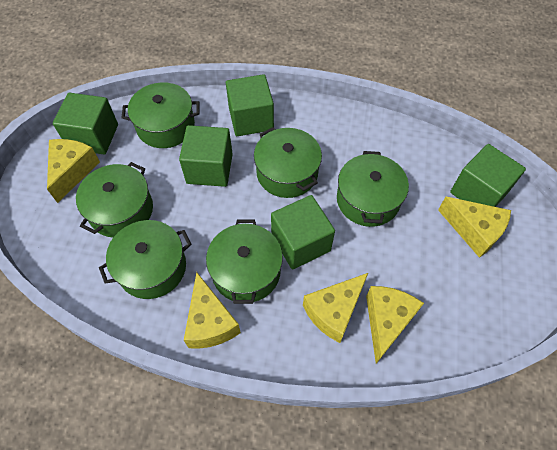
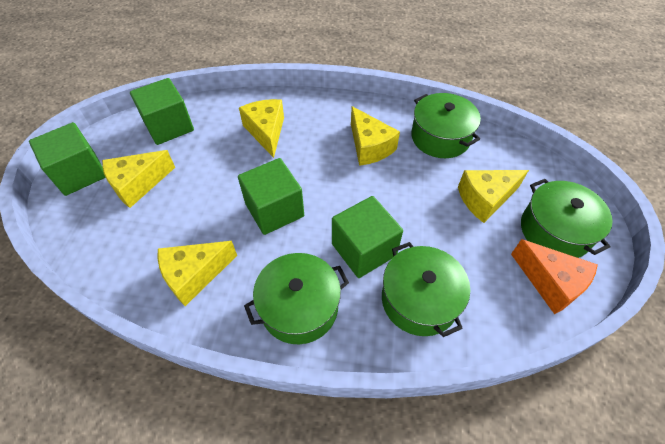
green cube: [53,93,118,154] [179,125,233,187] [226,74,274,136] [271,195,335,269] [450,144,526,207] = 5 -> [29,122,106,196] [130,78,194,145] [238,158,304,235] [332,196,403,278] = 4
green pot: [76,162,153,238] [99,220,192,299] [122,82,200,148] [206,220,283,304] [254,127,322,198] [337,151,409,227] = 6 -> [244,253,349,344] [382,242,470,337] [411,93,481,158] [521,179,613,258] = 4
orange cheese: none = 0 -> [511,239,598,314] = 1

